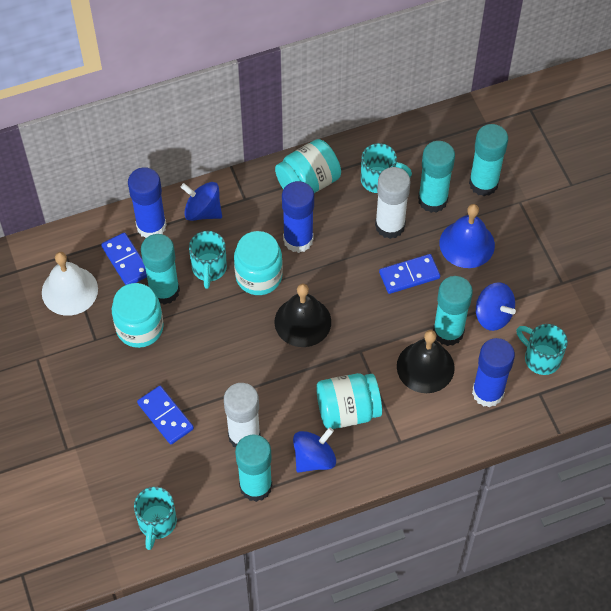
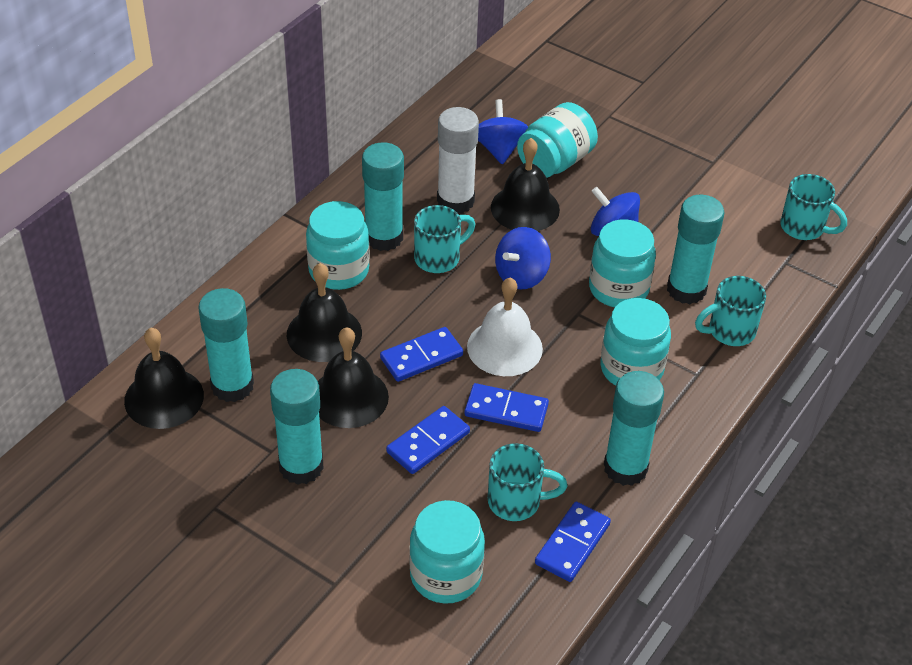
black bell: [274,284,331,347] [397,330,455,393] = 2 -> [124,328,204,429] [287,263,362,362] [318,327,389,428] [491,138,560,231] = 4
blue bell: [439,204,495,268] = 1 -> none = 0
blue domino: [101,232,147,285] [137,386,194,445] [379,254,440,294] = 3 -> [380,327,463,382] [386,406,470,474] [464,383,549,432] [535,502,611,582] = 4
blue glue stick: [128,167,167,238] [282,181,314,253] [472,338,515,407] = 3 -> none = 0
turquoise jar: [112,283,164,348] [234,231,283,295] [275,139,341,193] [316,373,382,429] = 4 -> [306,201,370,290] [409,500,485,604] [517,102,598,178] [589,219,656,307] [600,298,671,386] = 5
white glue stick: [224,383,261,447] [375,167,411,239] = 2 -> [437,107,479,214] = 1

